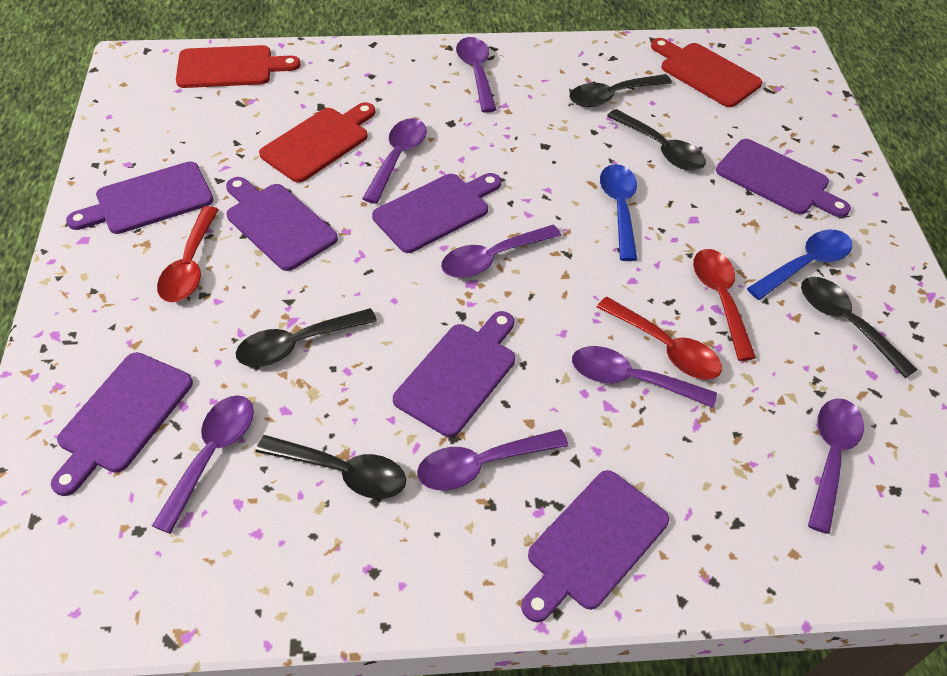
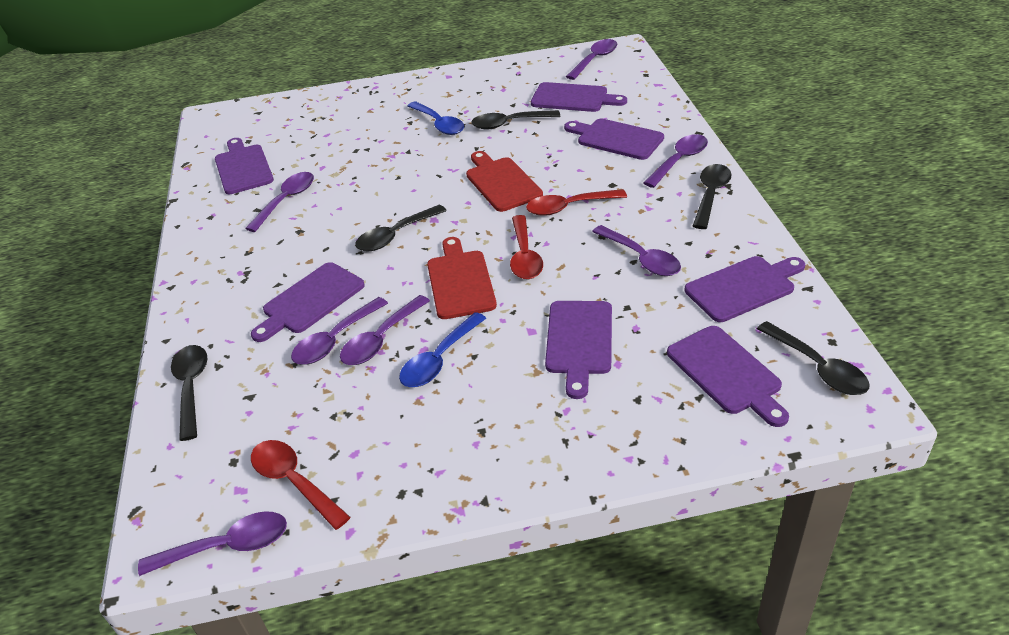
red cutting board: [176,45,300,88] [259,102,375,183] [651,38,762,107] = 3 -> [427,237,497,319] [466,151,543,212] = 2

